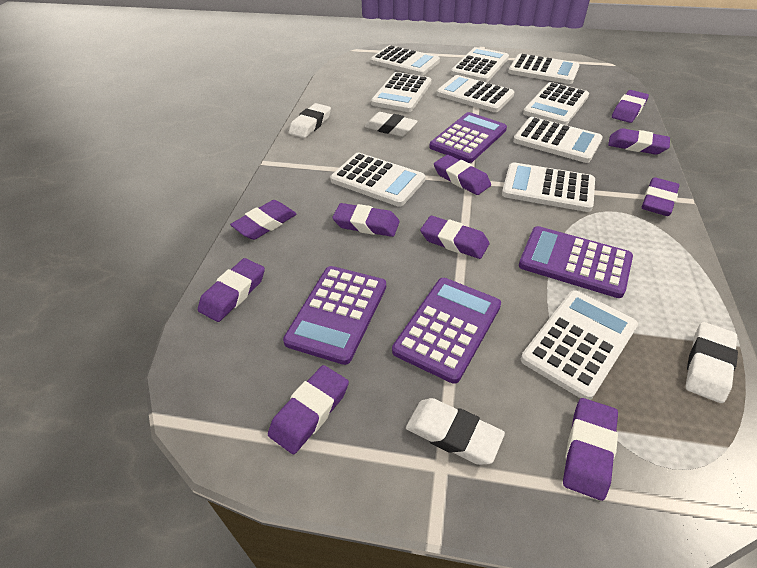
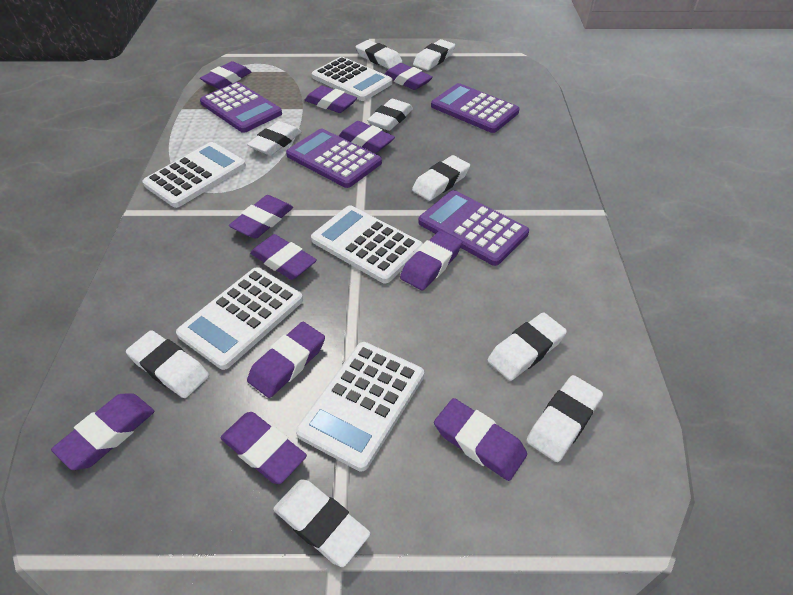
purple eraser: [198,258,265,322] [230,200,297,240] [268,365,349,454] [332,203,400,237] [420,216,489,259] [434,155,491,195] [563,398,618,501] [608,128,670,155] [612,90,649,123] [642,177,679,216] = 10 -> [51,393,154,470] [200,61,251,89] [220,412,307,484] [229,195,293,238] [247,322,325,398] [250,234,317,280] [305,85,357,113] [339,121,395,153] [385,63,433,90] [400,230,462,291] [434,398,527,481] = 11
white calculator: [330,153,425,207] [370,45,440,76] [371,72,432,112] [436,75,514,112] [451,47,509,82] [502,162,595,212] [508,54,579,84] [513,117,603,163] [521,290,638,400] [523,82,589,125] = 10 -> [142,142,246,208] [176,267,303,370] [296,342,424,472] [311,205,423,283] [312,57,393,101] = 5
white eraser: [289,103,331,138] [364,112,418,137] [406,398,505,465] [685,322,738,403] = 4 -> [126,330,209,398] [247,121,301,156] [273,479,370,567] [356,40,402,69] [367,99,413,131] [412,155,470,201] [413,39,455,71] [488,312,567,381] [526,375,603,462] = 9

